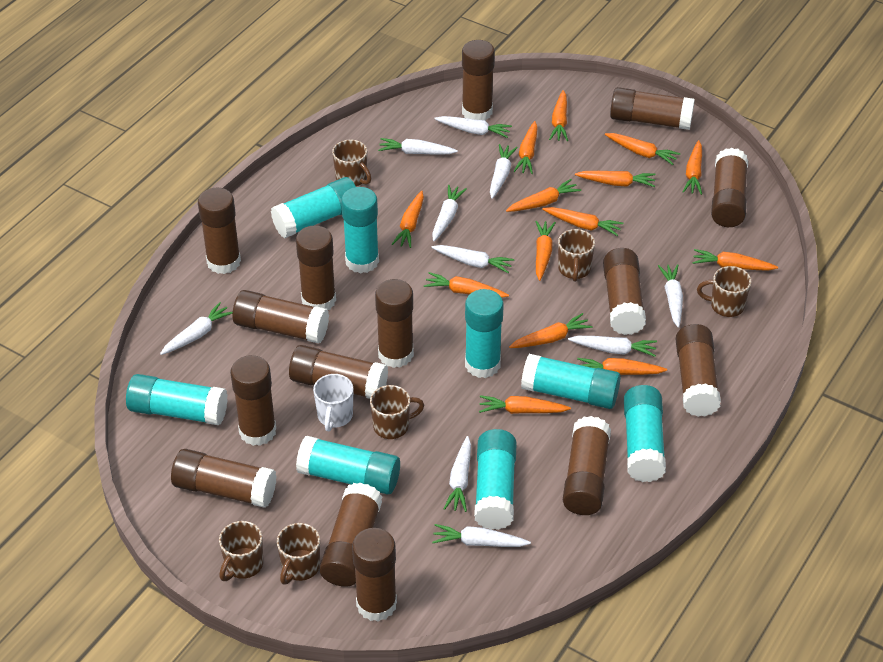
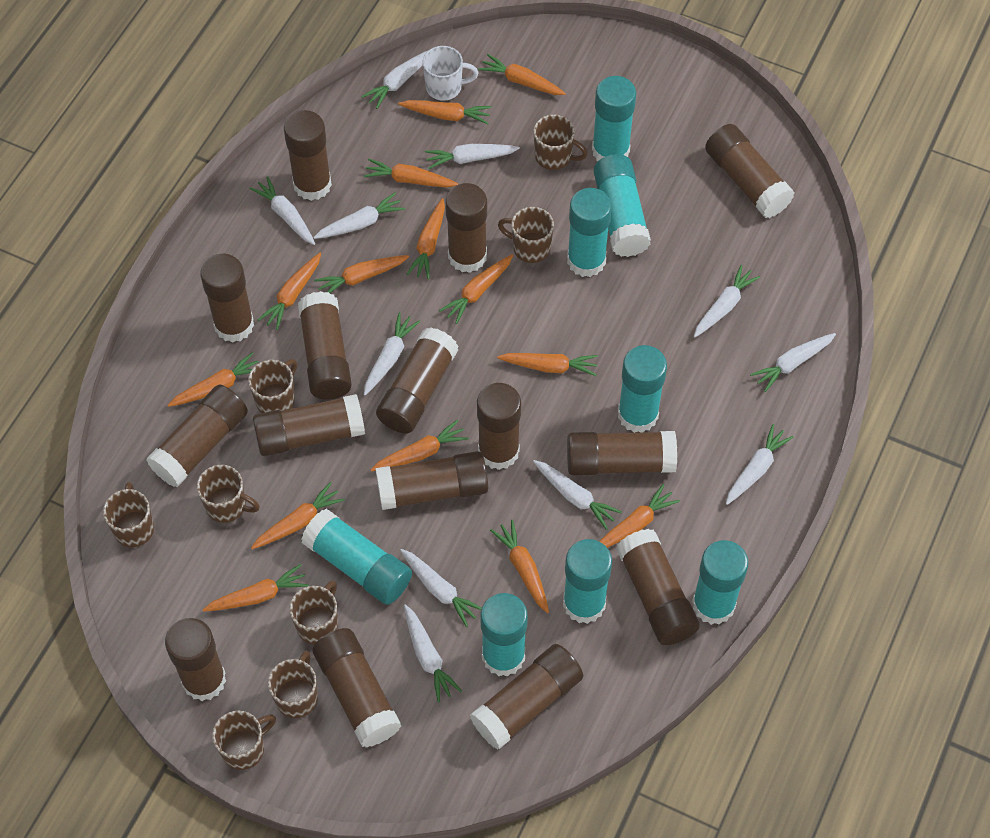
brown mug: [219,521,263,581] [277,523,320,585] [332,140,371,186] [370,385,424,439] [558,229,595,282] [697,266,752,317] = 6 -> [103,482,154,547] [197,465,260,523] [212,711,276,770] [248,359,297,413] [268,651,318,718] [290,581,338,644] [498,207,554,263] [534,115,588,170] = 8
white carrot: [160,302,233,355] [378,138,458,155] [431,245,514,273] [432,185,467,241] [432,524,531,547] [434,116,512,138] [444,436,471,512] [490,144,518,199] [568,336,657,357] [658,264,683,328] = 10 -> [249,176,315,245] [314,193,405,239] [361,51,427,109] [364,312,420,396] [400,549,482,627] [404,604,462,702] [425,144,520,169] [533,460,622,530] [694,265,761,337] [726,424,794,505] [750,333,836,392] = 11

